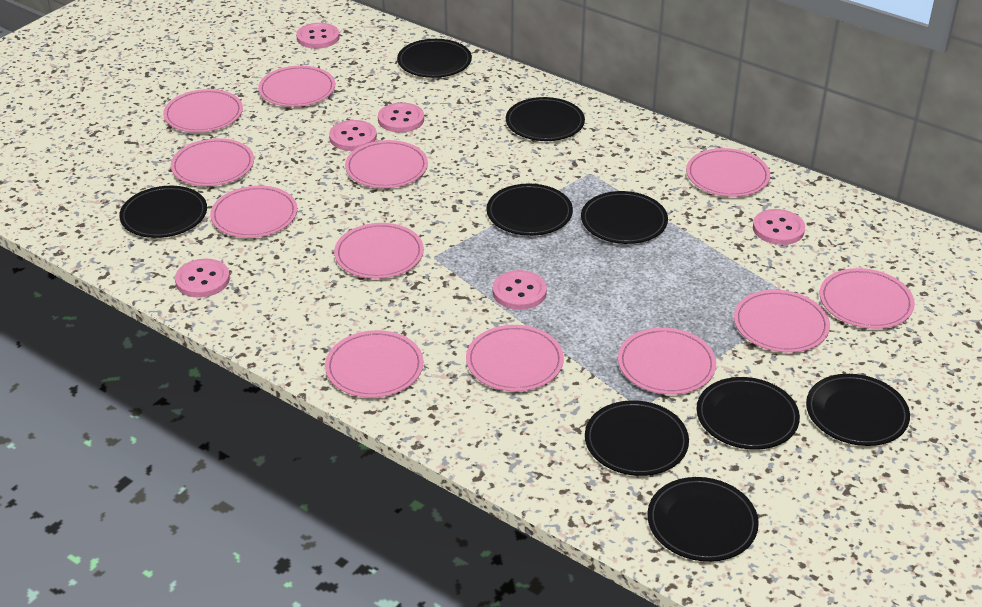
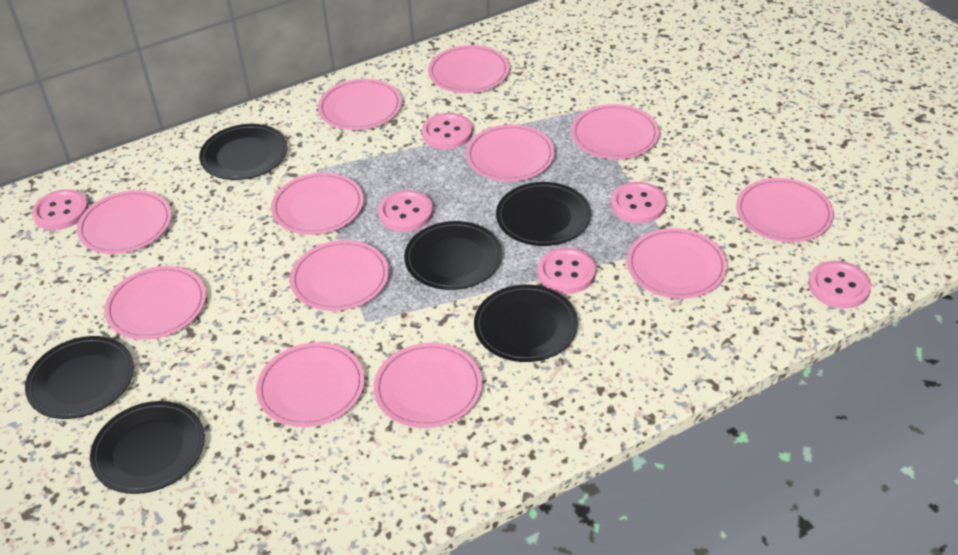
black plate: [119,186,207,238] [397,39,472,78] [487,184,573,236] [506,97,585,141] [581,191,668,244] [585,400,689,476] [647,477,759,562] [697,377,800,450] [806,374,910,446] = 9 -> [25,336,134,419] [90,401,205,494] [199,124,288,180] [404,221,502,290] [474,285,578,362] [496,182,591,246] = 6

